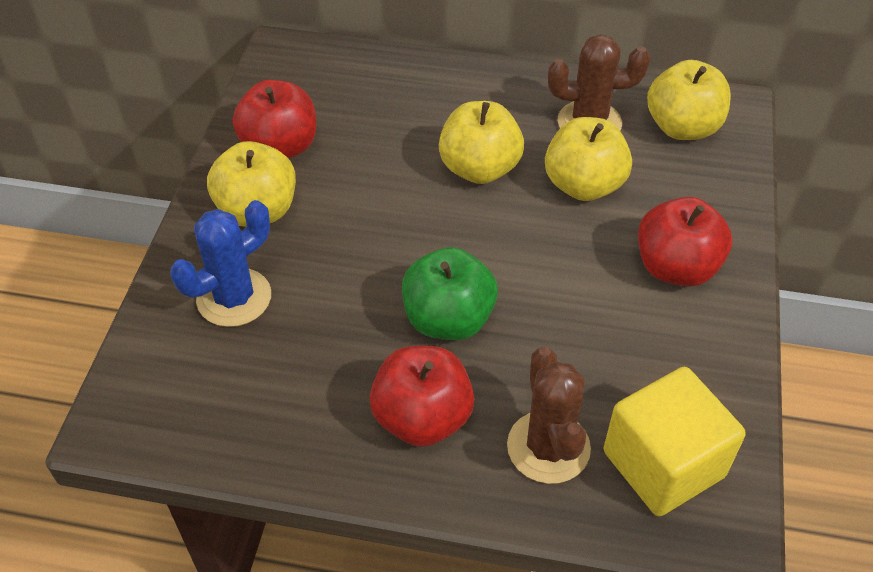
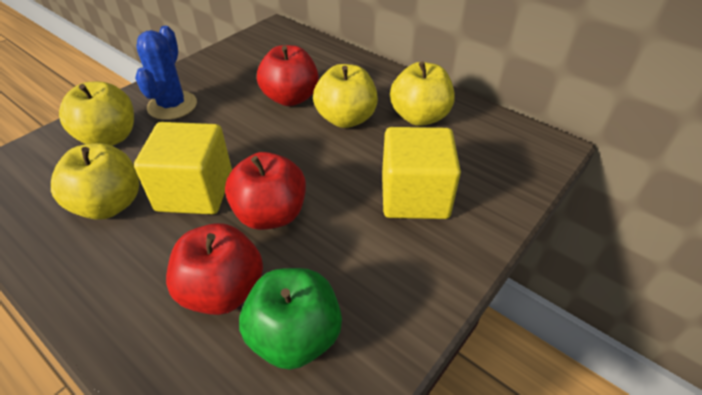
brown cactus: [507,346,591,484] [548,34,650,130] = 2 -> none = 0
yellow cube: [604,367,746,516] = 1 -> [134,122,232,214] [382,127,461,219] = 2

